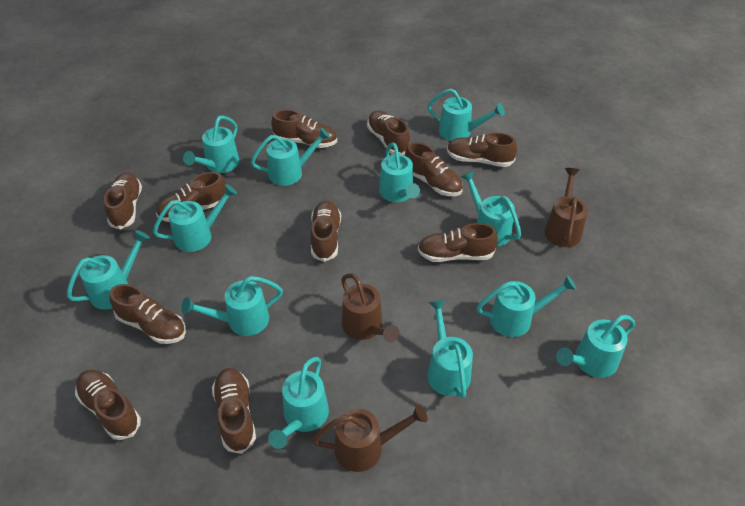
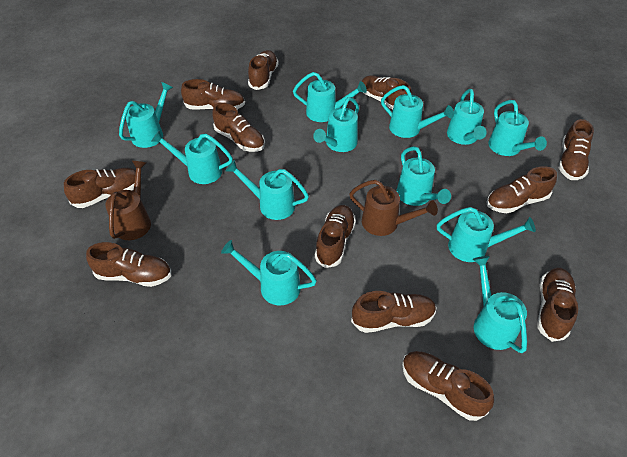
brown shoe: [75,370,141,440] [104,173,142,230] [110,284,186,344] [156,172,226,222] [212,368,256,454] [271,110,337,148] [310,201,341,262] [367,110,410,155] [405,142,463,196] [418,223,498,262] [447,133,517,167] = 11 -> [64,168,136,208] [86,242,171,287] [181,79,245,110] [212,103,265,152] [248,50,279,90] [315,205,356,268] [351,291,437,333] [362,75,412,110] [402,351,494,421] [486,166,557,213] [537,268,578,342] [559,119,594,180] = 12
brown watering can: [312,404,428,472] [341,273,399,342] [544,168,588,247] = 3 -> [105,161,151,240] [349,180,438,236] = 2

